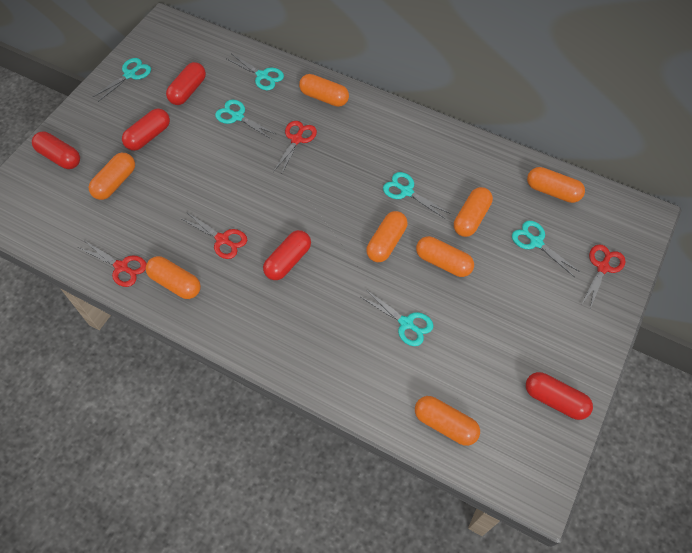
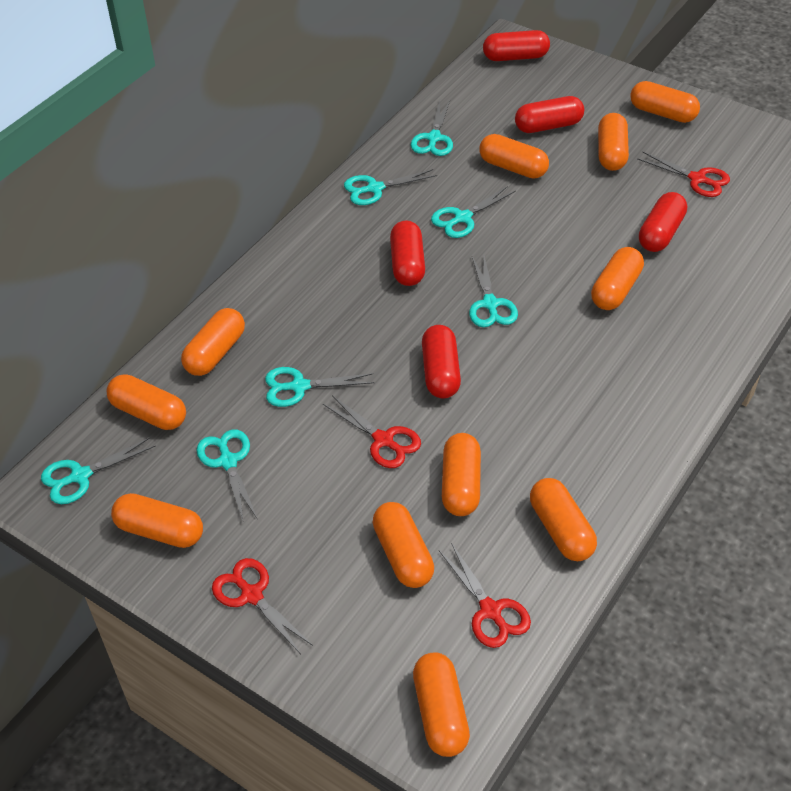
orange capsule: [88,153,135,200] [146,256,201,299] [299,74,349,107] [366,211,407,262] [415,396,480,446] [416,236,474,277] [454,187,493,237] [527,167,585,203] = 8 -> [106,374,186,430] [111,493,203,548] [181,308,245,376] [373,502,434,588] [413,652,470,757] [442,433,481,516] [479,134,549,179] [530,478,597,561] [591,247,644,310] [598,113,629,171] [630,81,700,123] = 11
turquoise scissors: [93,58,151,102] [215,100,277,139] [227,54,284,90] [361,290,433,346] [383,172,450,219] [512,221,580,277] = 6 -> [41,438,156,504] [197,430,257,523] [265,367,375,407] [344,169,437,205] [411,100,453,156] [431,186,516,238] [469,256,518,327] = 7

